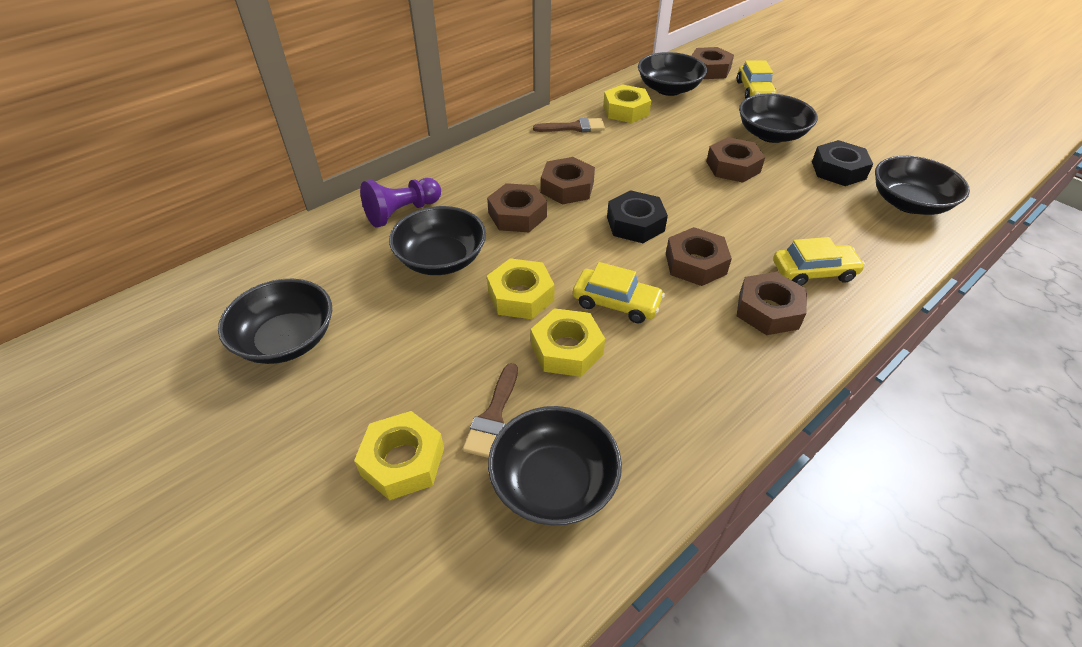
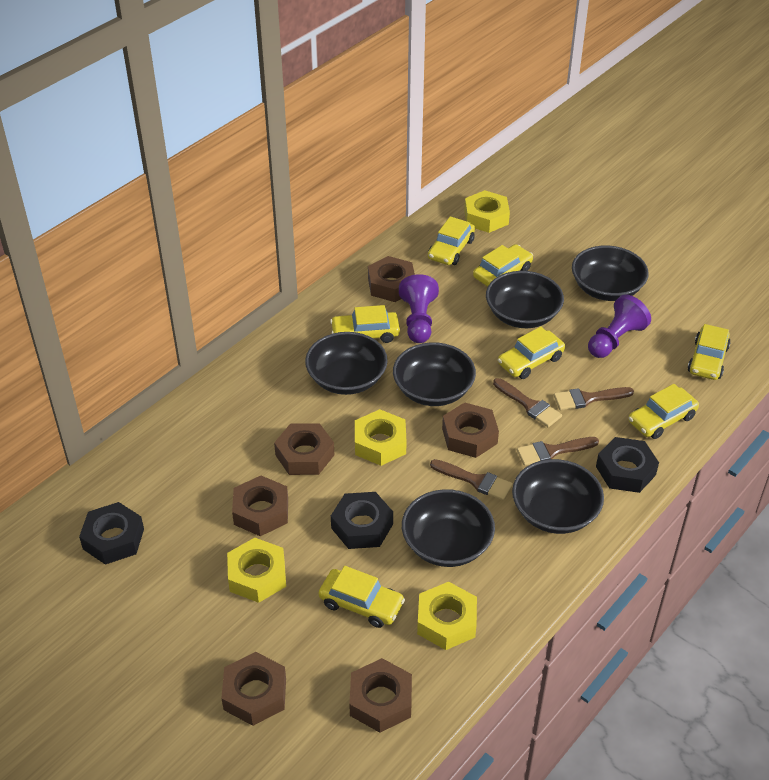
black nut: [607,190,668,243] [812,140,873,186] = 2 -> [79,502,144,565] [331,492,393,549] [596,437,659,493] = 3
brown brush: [463,363,518,458] [533,118,605,132] = 2 -> [430,459,513,501] [493,378,562,427] [517,437,599,466] [554,387,634,410] = 4
purple pawn: [360,178,441,228] = 1 -> [399,274,439,343] [588,295,651,358] = 2
yellow car: [573,262,665,324] [737,60,776,99] [773,237,865,286] = 3 -> [319,566,405,628] [330,305,400,343] [428,216,475,265] [473,244,533,287] [498,327,565,379] [628,384,699,439] [687,324,731,380] = 7

